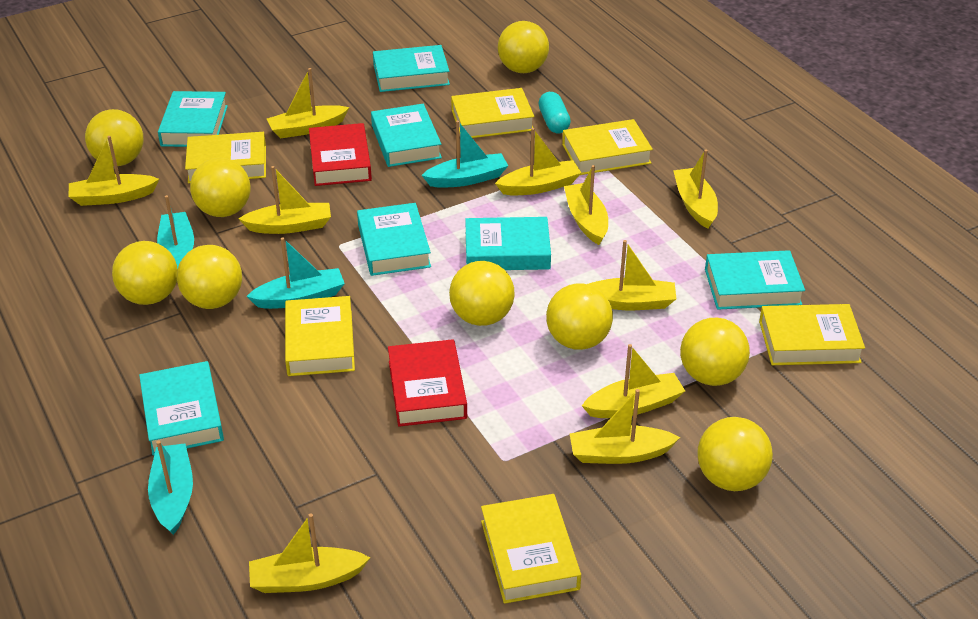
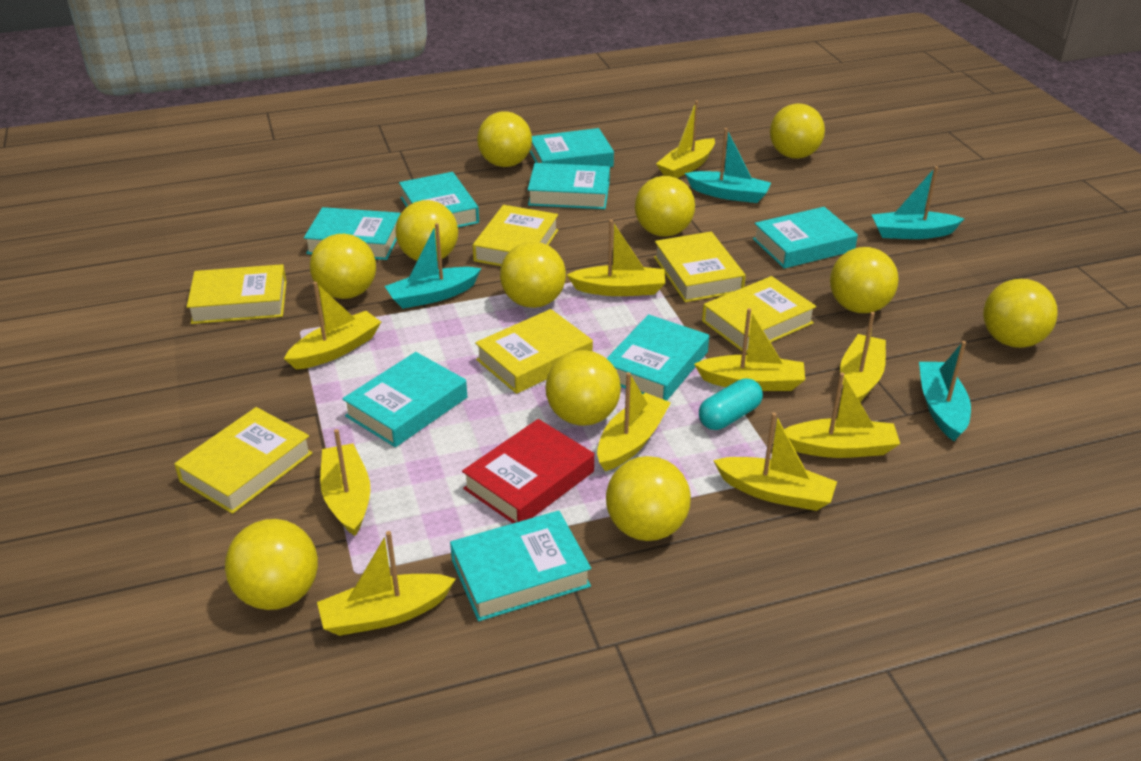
red book: [309,123,372,186] [388,339,467,427] = 2 -> [462,419,594,523] = 1
turquoise book: [139,361,224,455] [158,91,228,147] [357,203,431,276] [371,104,442,167] [373,45,450,92] [465,217,551,270] [705,250,805,310] = 7 -> [304,207,401,260] [342,352,467,447] [399,172,479,227] [450,511,591,621] [528,163,610,209] [530,128,614,167] [606,314,709,401] [753,207,858,269] = 8
yellow ball: [85,109,143,166] [112,241,178,305] [177,245,242,309] [190,158,251,217] [449,261,515,326] [498,21,549,73] [546,283,613,350] [680,318,750,386] [697,417,773,491] = 9 -> [225,519,318,610] [310,234,376,299] [395,200,458,261] [477,111,532,167] [500,242,566,308] [546,350,621,426] [606,456,691,541] [635,176,695,237] [770,103,825,159] [830,247,898,313] [983,279,1058,348] = 11

